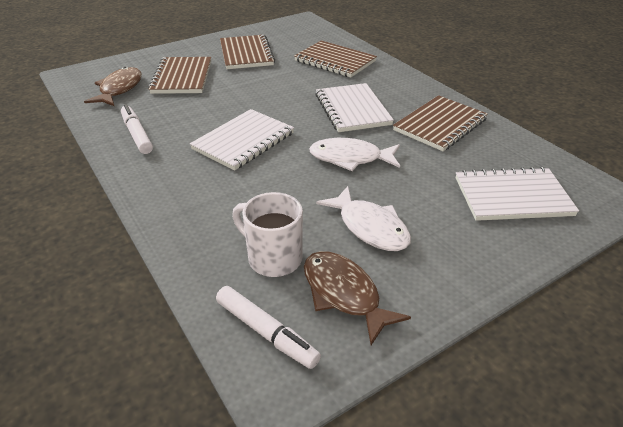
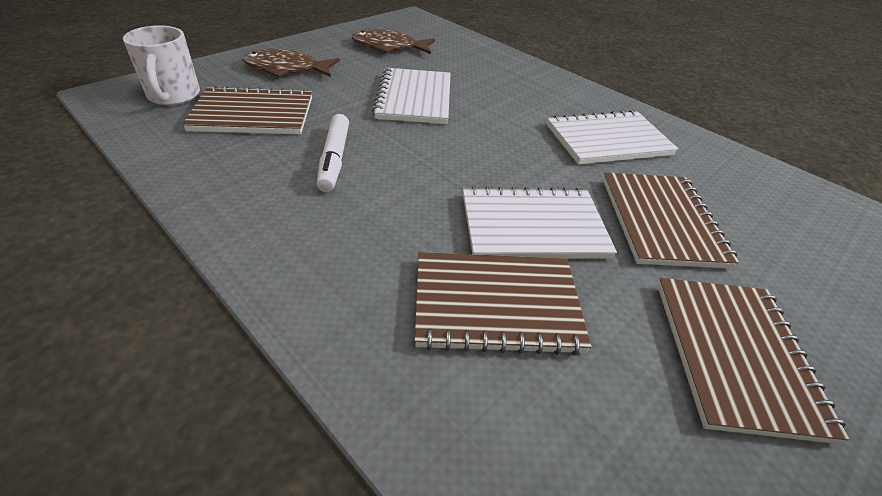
white fish: [309,138,400,171] [316,186,411,251] = 2 -> none = 0
white marker: [121,104,153,154] [216,286,321,369] = 2 -> [317,114,349,192] = 1

